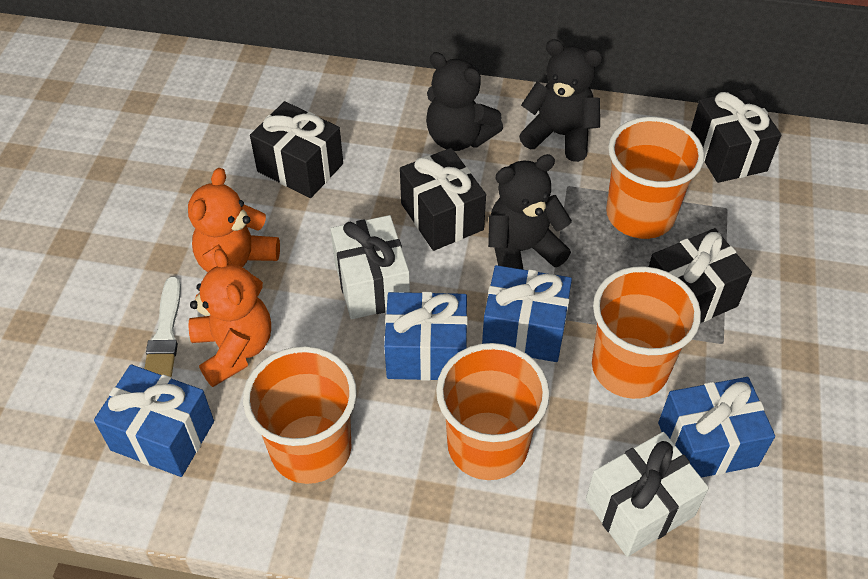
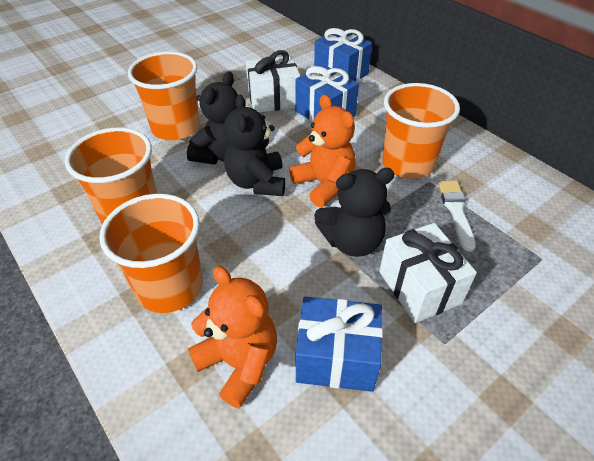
black gift: [250,101,343,198] [400,148,486,251] [649,228,752,323] [691,89,781,183] = 4 -> none = 0
blue gift: [94,364,214,477] [384,292,468,381] [482,265,572,362] [658,377,775,478] = 4 -> [295,65,359,122] [296,297,383,392] [314,28,372,82] = 3

